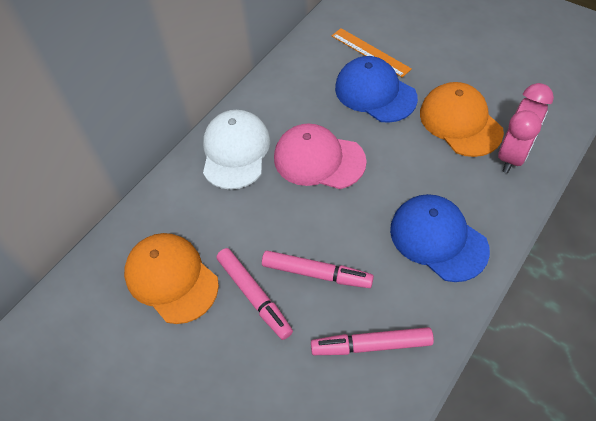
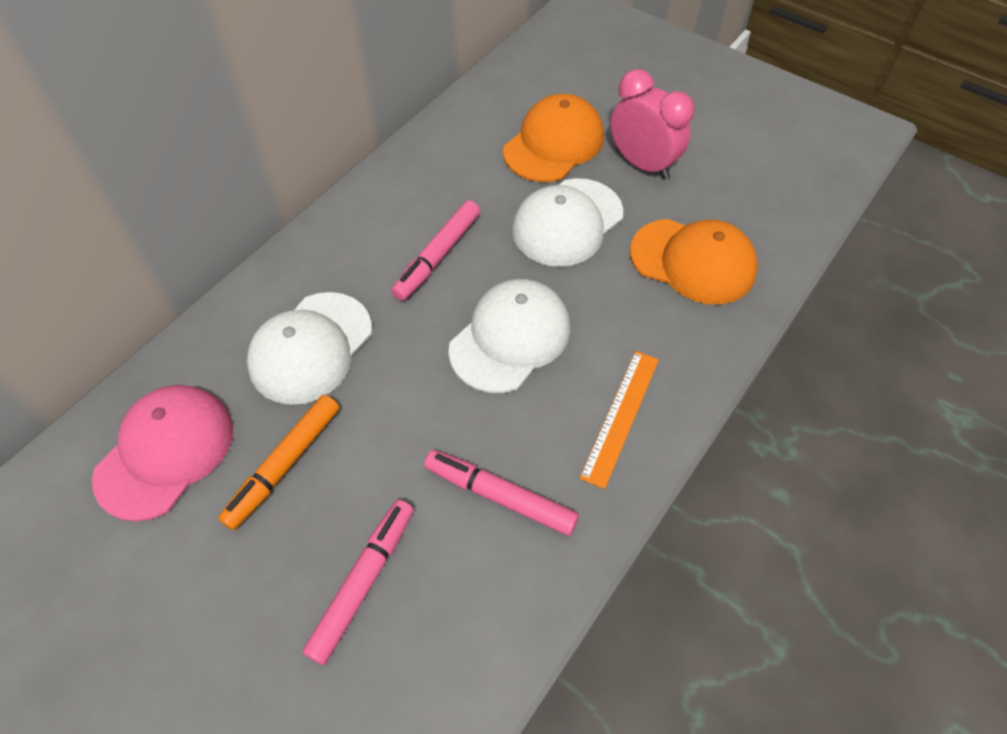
blue cap: [335,56,418,123] [390,194,490,282] = 2 -> none = 0
orange marker: none = 0 -> [218,395,339,530] = 1
white cap: [203,110,270,190] = 1 -> [247,292,372,405] [448,279,570,393] [512,178,623,267] = 3

